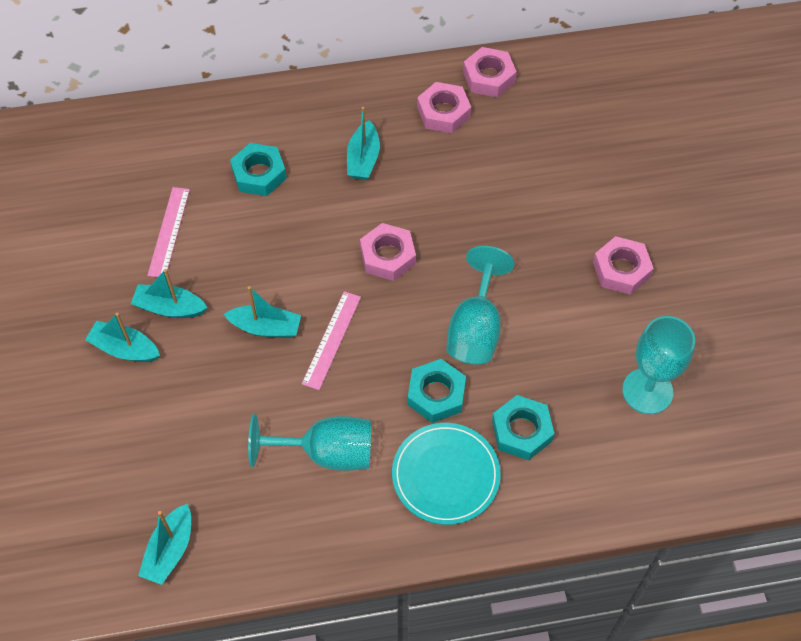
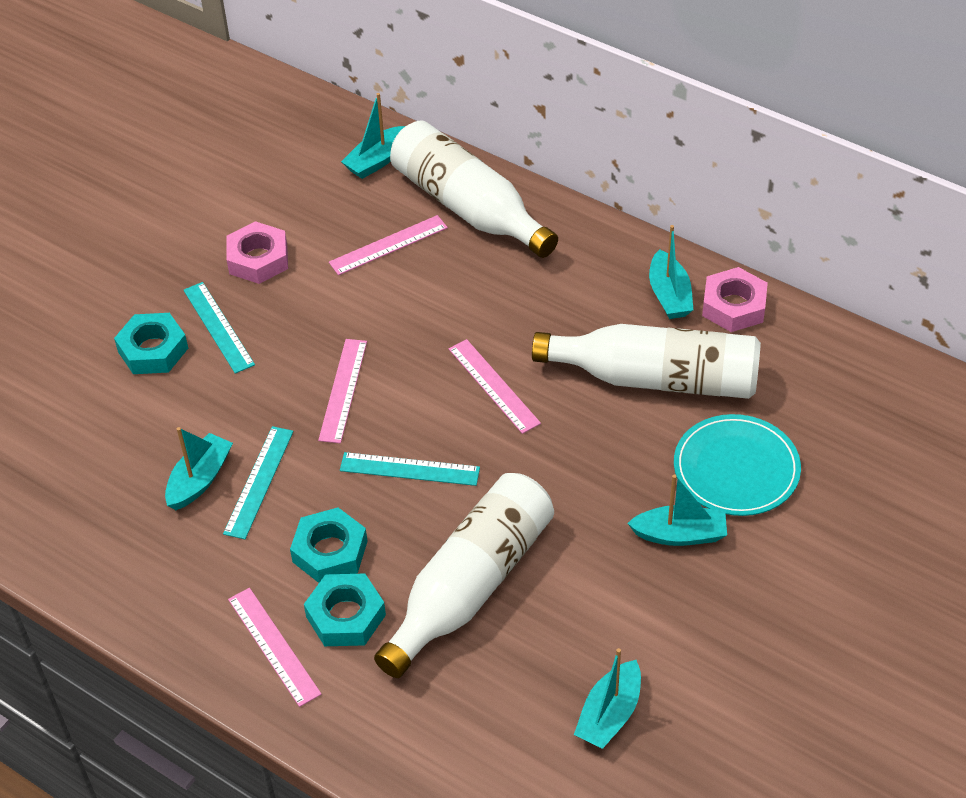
pink nut: [360,223,416,281] [417,82,471,133] [463,47,517,97] [593,236,654,295] = 4 -> [226,221,288,284] [702,267,768,332] = 2
pink ruler: [147,187,190,277] [302,291,361,390] = 2 -> [228,588,322,707] [318,339,367,443] [329,215,448,275] [449,339,541,434] = 4
turquoise goblet: [248,414,371,471] [446,246,514,365] [622,316,695,414] = 3 -> none = 0
turquoise ruler: none = 0 -> [183,282,255,374] [223,426,294,539] [340,452,480,486] = 3
white bottle: none = 0 -> [374,473,554,678] [390,120,558,258] [532,324,761,399] = 3

